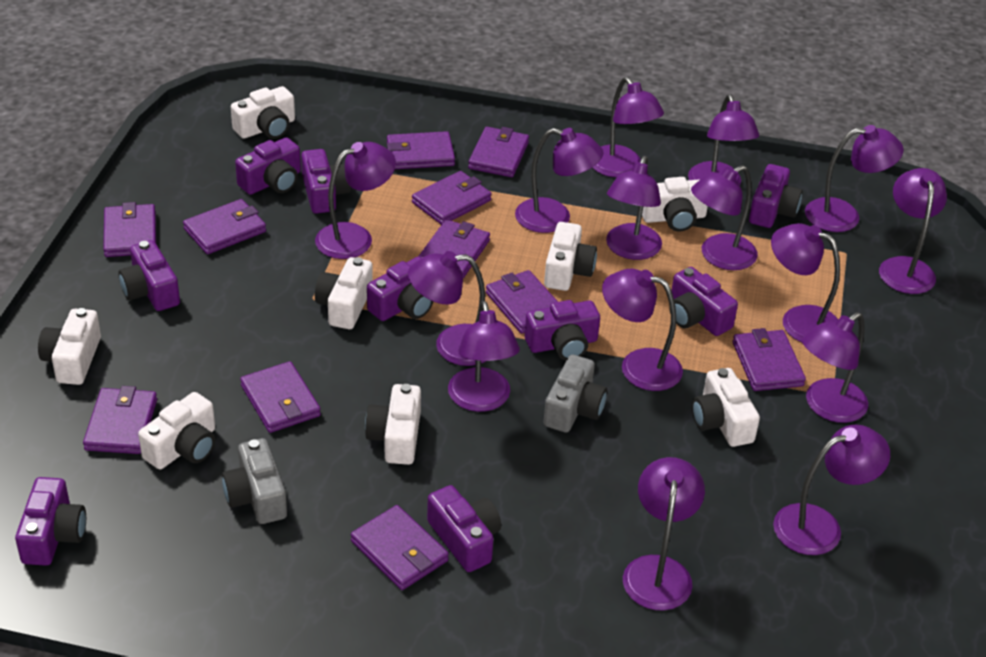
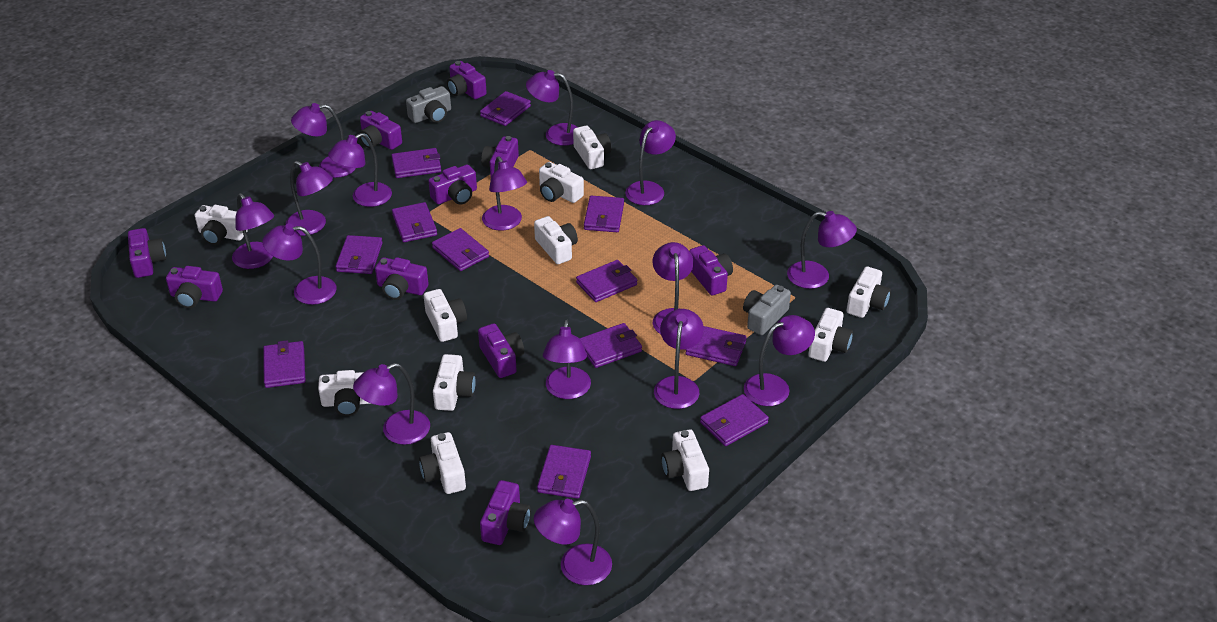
purple camera: [15,477,86,566] [118,240,180,311] [235,137,301,195] [301,149,351,214] [367,257,433,321] [427,485,501,572] [524,300,600,361] [669,267,738,336] [749,164,803,228] = 9 -> [128,228,166,278] [166,266,223,308] [360,111,402,150] [375,257,429,300] [429,164,477,204] [447,61,487,99] [478,323,524,378] [480,480,531,545] [481,136,519,177] [689,245,733,295] = 10
purple wallet: [83,386,157,454] [103,202,156,257] [183,199,266,254] [240,361,321,433] [351,505,449,590] [387,131,455,169] [412,171,492,225] [418,220,490,278] [468,127,529,177] [486,270,558,334] [733,328,806,391] = 11 -> [263,340,305,388] [336,235,383,274] [391,148,441,178] [392,202,437,242] [432,228,489,271] [480,91,531,126] [537,445,591,499] [576,260,637,302] [579,323,642,368] [584,196,624,232] [685,326,746,366] [700,394,769,446] = 12
white camera: [38,308,101,385] [138,392,215,469] [231,86,295,139] [315,257,373,329] [365,384,421,465] [544,222,597,291] [642,177,708,231] [692,368,760,447] = 8 -> [195,205,248,245] [318,370,371,416] [419,432,466,494] [424,289,467,342] [433,354,476,411] [534,216,578,264] [539,162,584,203] [573,126,611,169] [661,429,709,491] [808,308,853,362] [847,266,891,318] = 11

